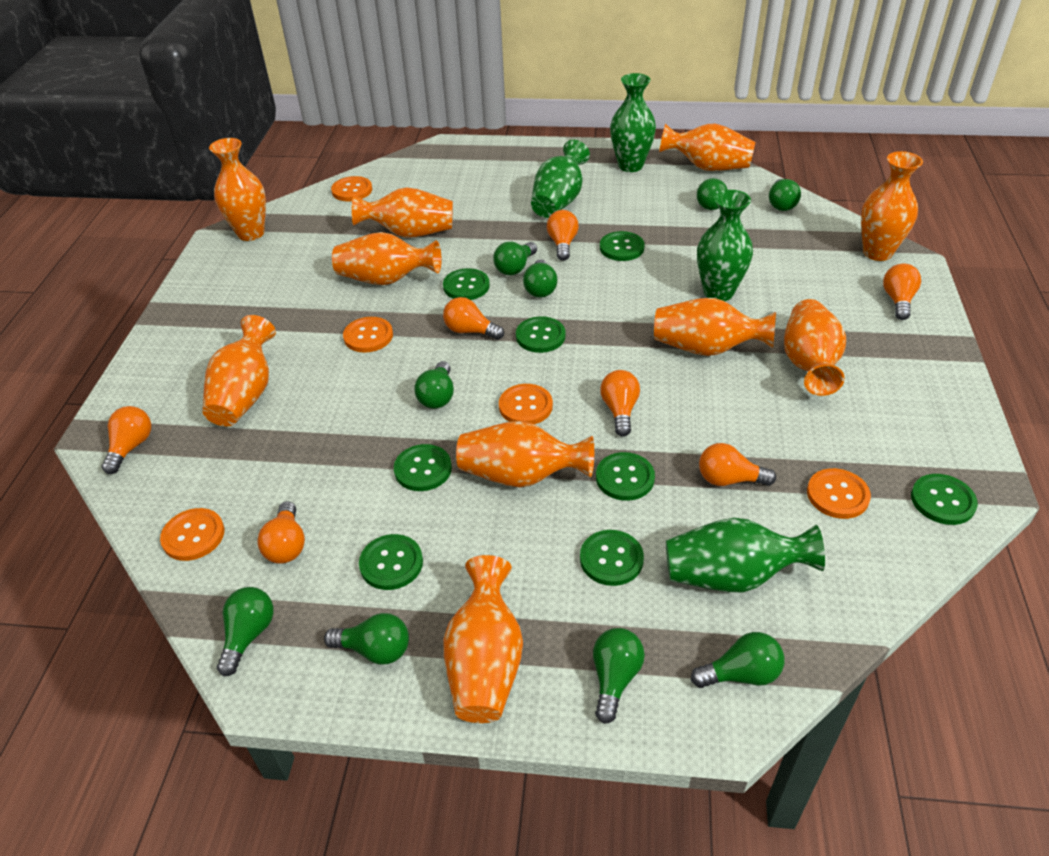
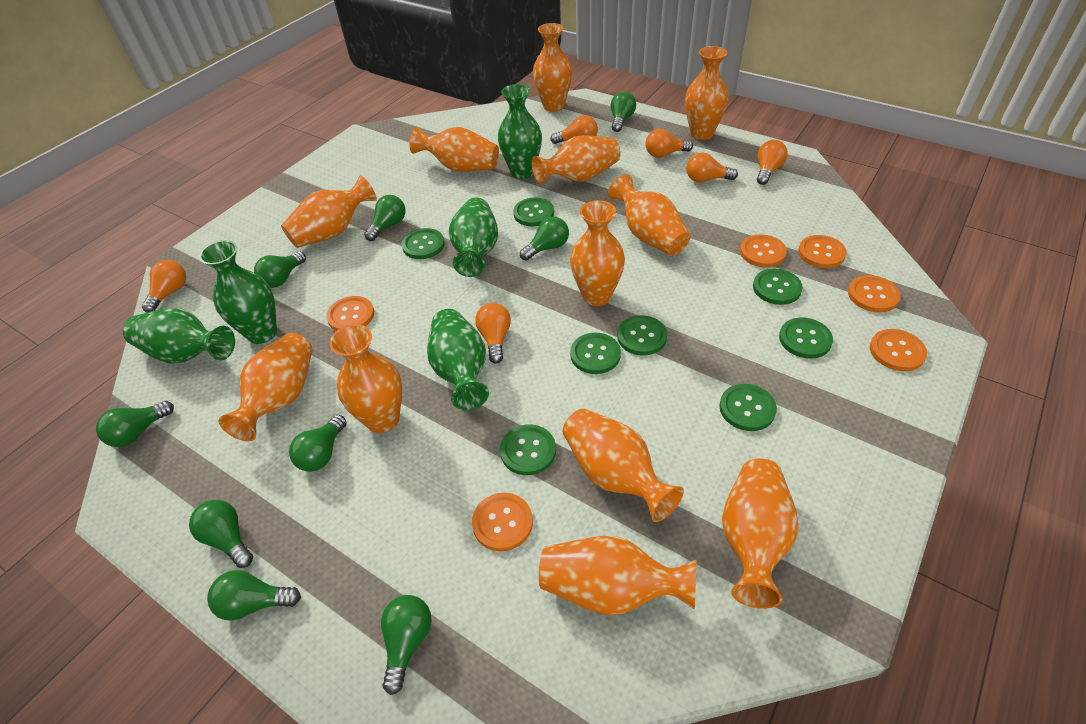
green vase: [531,140,590,218] [610,73,656,172] [666,518,825,592] [697,190,753,301] = 4 -> [123,309,235,364] [199,240,277,344] [427,309,489,410] [449,198,498,277] [498,84,542,179] = 5
orange button: [160,508,224,561] [331,176,372,201] [343,317,393,353] [499,384,553,424] [807,468,871,519] = 5 -> [326,296,374,331] [472,493,533,551] [740,234,787,268] [798,235,847,268] [848,275,901,312] [870,329,927,371] = 6
orange light bulb: [102,406,151,474] [257,501,305,564] [443,297,504,340] [547,210,579,261] [600,370,640,437] [699,443,776,486] [883,264,921,320] = 7 -> [142,260,186,313] [475,303,511,364] [550,115,598,144] [645,129,693,158] [686,152,738,183] [757,140,788,185] = 6
orange vase: [202,315,276,427] [209,138,266,241] [332,232,442,285] [352,187,453,238] [443,555,523,723] [456,421,594,487] [654,298,776,356] [659,124,755,171] [784,299,846,396] [861,151,923,261] = 10 -> [219,333,313,441] [281,175,377,248] [330,324,402,433] [409,127,499,172] [531,135,621,184] [533,23,572,112] [539,536,697,615] [563,409,684,522] [570,200,625,306] [608,174,690,255] [685,46,729,140] [722,458,799,609] = 12

